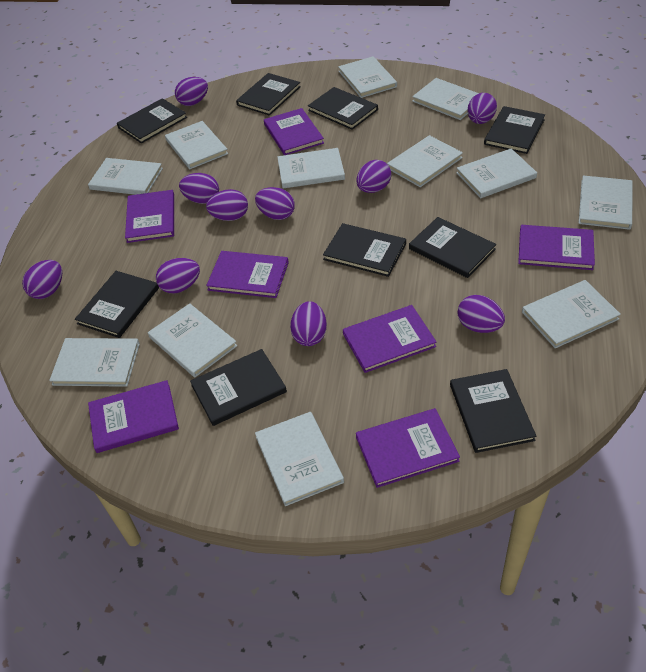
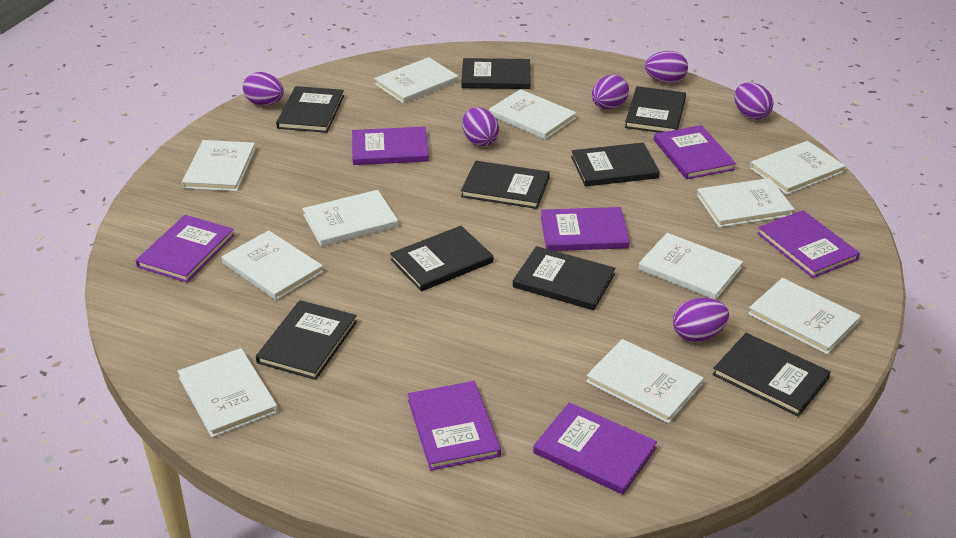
purple egg: [22,260,62,299] [156,258,200,293] [175,77,208,106] [179,173,219,204] [206,189,248,221] [255,187,295,220] [290,301,327,346] [356,160,391,193] [458,295,505,333] [467,93,497,124] = 10 -> [243,72,284,106] [462,107,499,146] [592,75,629,109] [645,51,688,83] [673,298,729,342] [734,82,773,120] = 6
white book: [49,338,140,387] [88,158,163,195] [148,303,237,377] [165,121,228,169] [255,412,344,506] [277,148,345,188] [338,56,397,98] [387,135,463,187] [412,78,479,120] [456,148,537,198] [522,280,621,348] [579,175,633,230] = 12 -> [178,348,278,438] [182,140,256,191] [222,230,323,300] [303,190,398,246] [374,57,458,104] [489,89,576,140] [586,339,704,424] [639,233,743,300] [697,178,795,228] [748,278,861,354] [750,141,845,195] = 11

